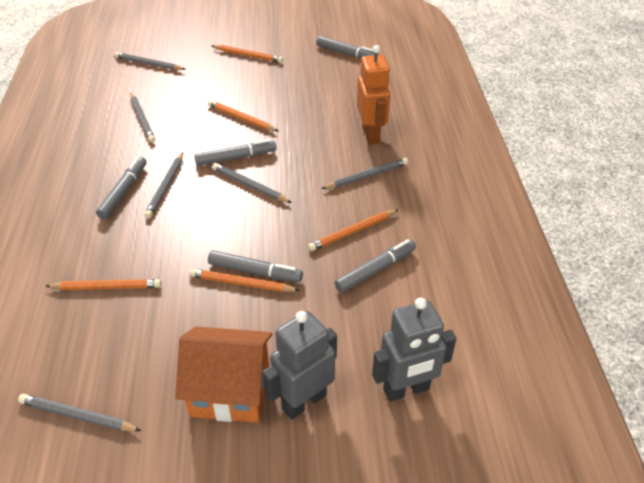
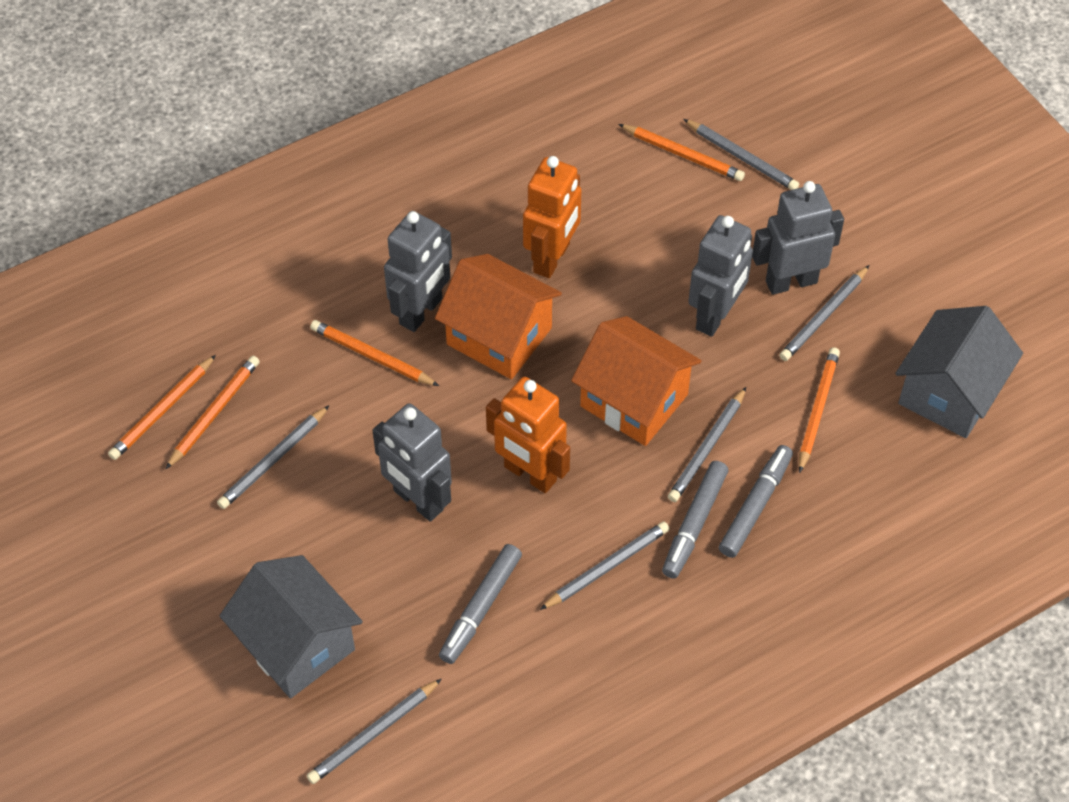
grey house: none = 0 -> [219,555,363,698] [895,306,1023,438] = 2
grey marker: [96,157,147,219] [194,139,277,166] [208,250,303,282] [316,36,380,59] [335,239,416,293] = 5 -> [439,544,522,664] [662,461,728,579] [719,445,793,558] = 3
grey robot: [262,311,337,420] [372,298,456,402] = 2 -> [372,403,452,522] [384,211,452,332] [688,215,753,337] [752,181,844,295] = 4
orange house: [175,326,272,423] = 1 -> [435,254,562,379] [571,316,702,446] = 2
orange robot: [357,45,390,145] = 1 -> [486,377,570,493] [523,156,582,278] = 2

